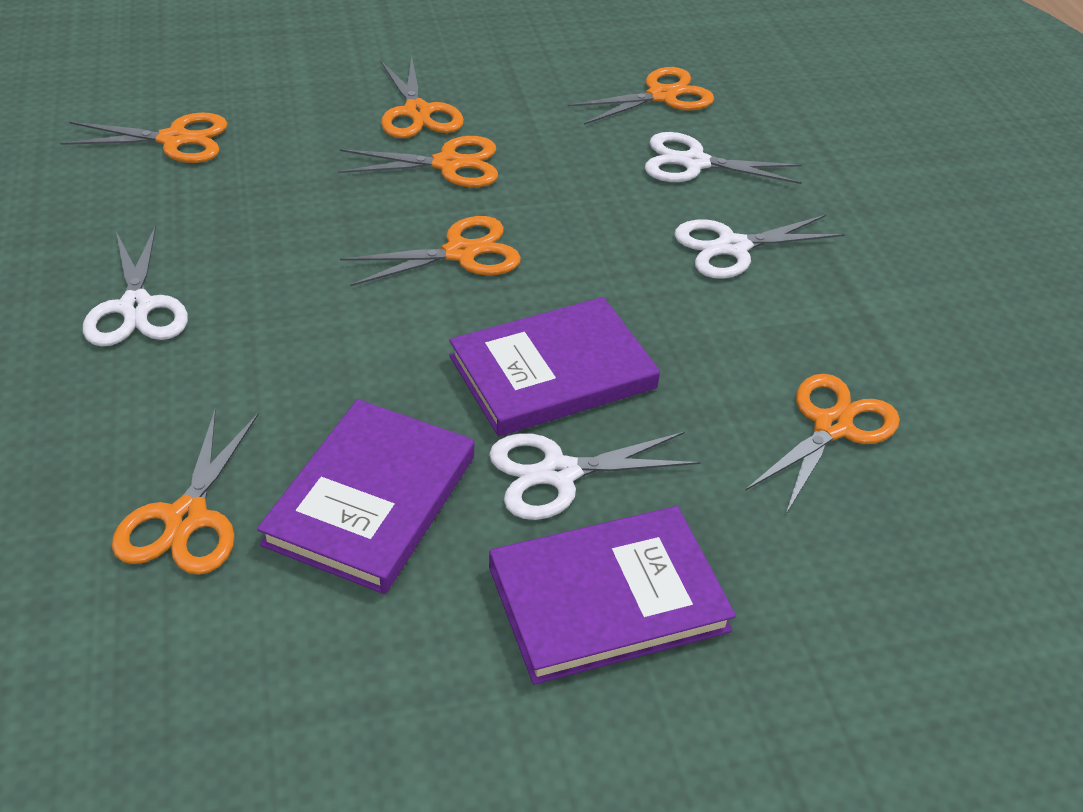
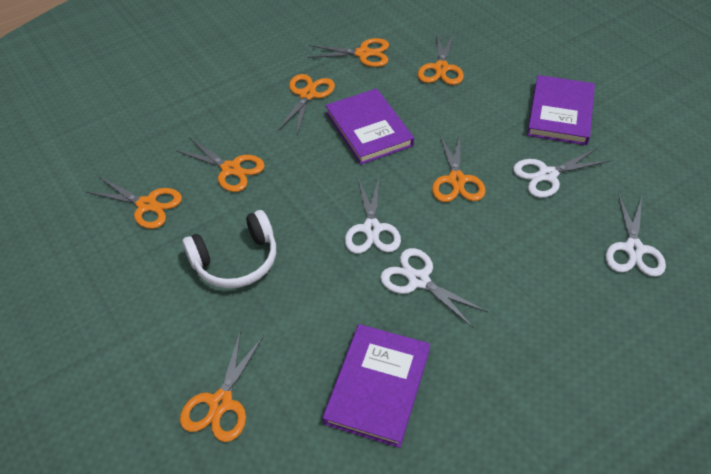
white headphones: none = 0 -> [182,210,276,288] = 1

